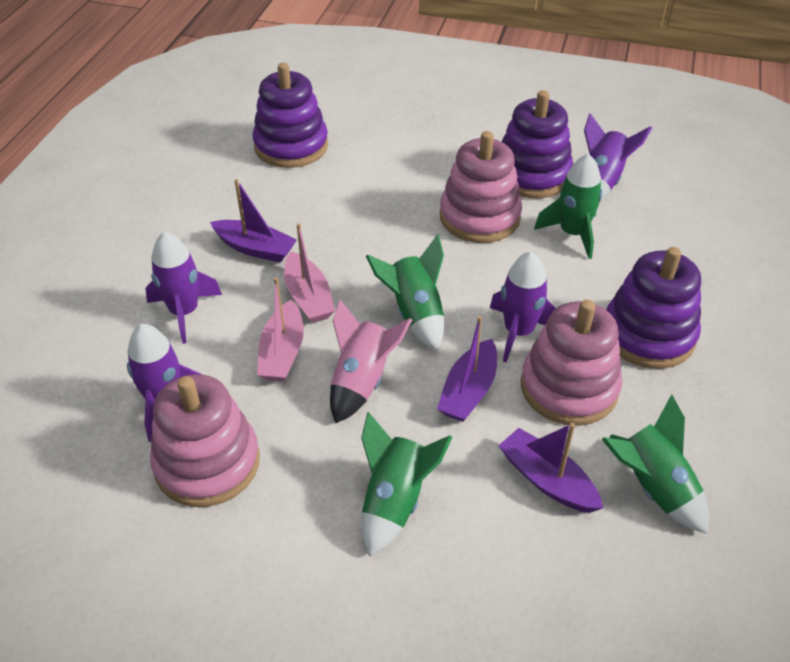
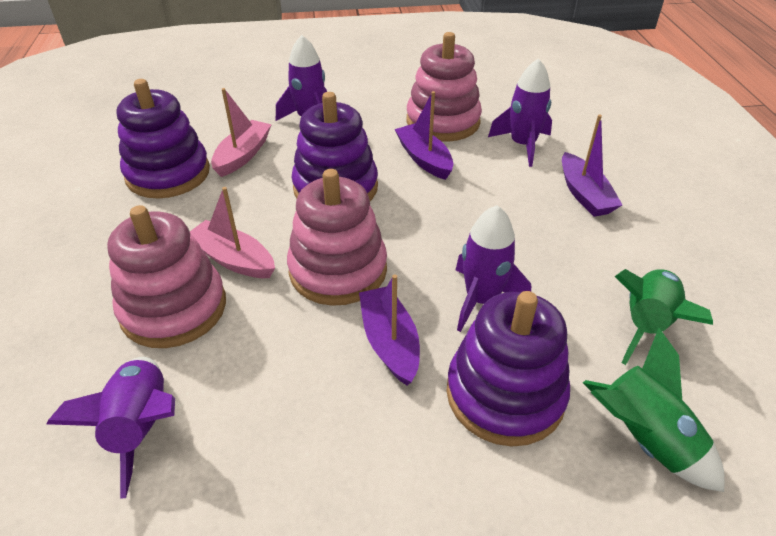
green rocket: [361,412,452,556] [366,234,444,351] [534,153,603,259] [602,394,709,533] = 4 -> [583,328,725,492] [615,269,713,365] = 2
pink rocket: [330,299,412,424] = 1 -> none = 0

